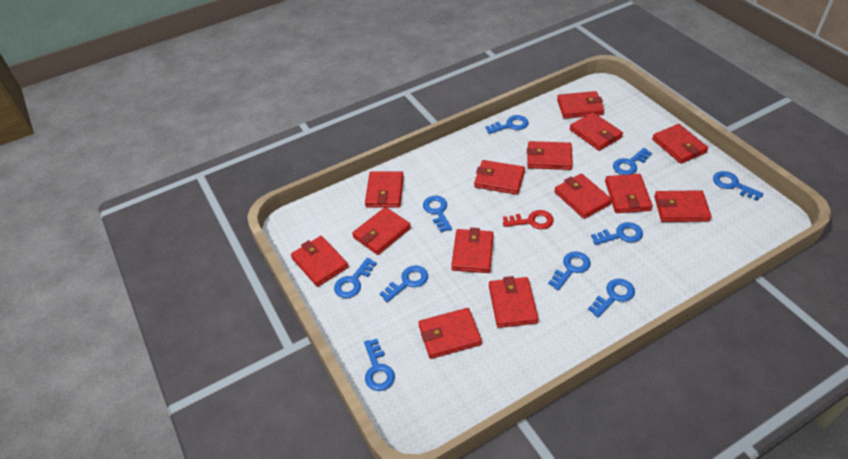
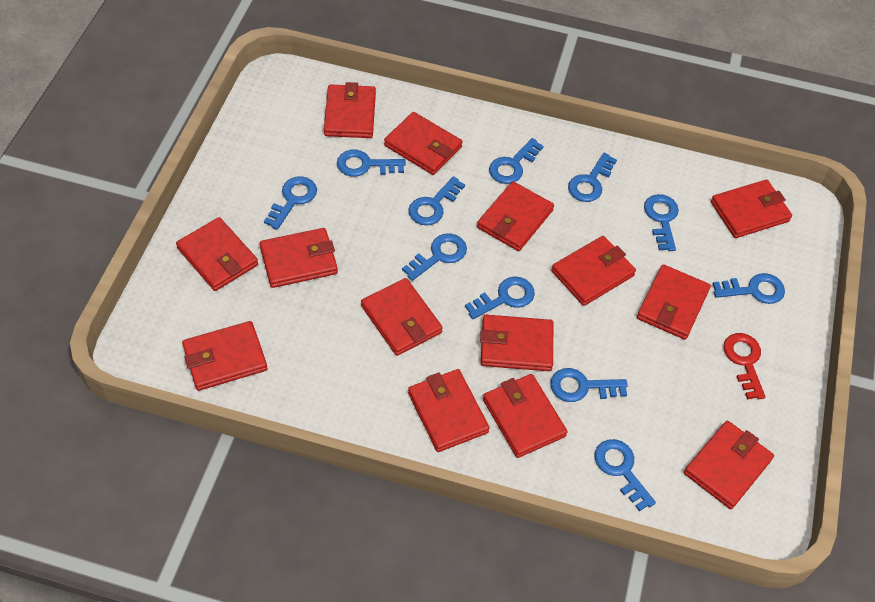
blue key: [334,258,377,298] [364,339,395,391] [380,265,428,302] [423,196,452,232] [486,115,529,134] [548,251,591,290] [588,279,635,317] [591,222,643,245] [613,148,652,175] [713,171,764,201] = 10 -> [264,176,317,230] [337,150,406,177] [402,233,467,281] [408,176,465,225] [465,277,535,319] [489,138,544,184] [550,368,628,402] [568,153,617,202] [594,439,656,512] [644,194,679,251] [713,273,785,304] = 11

